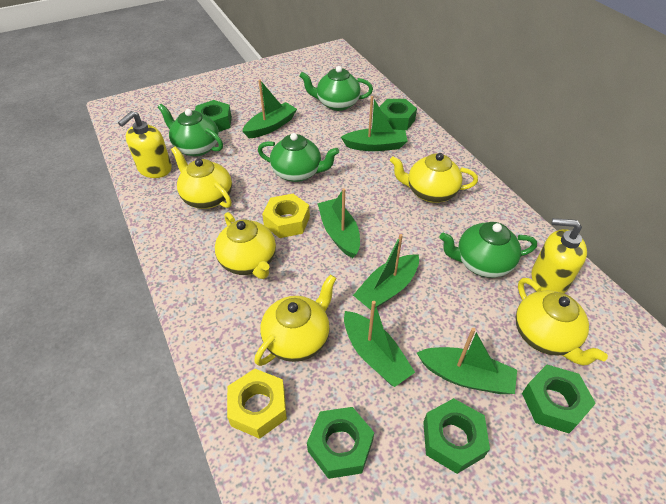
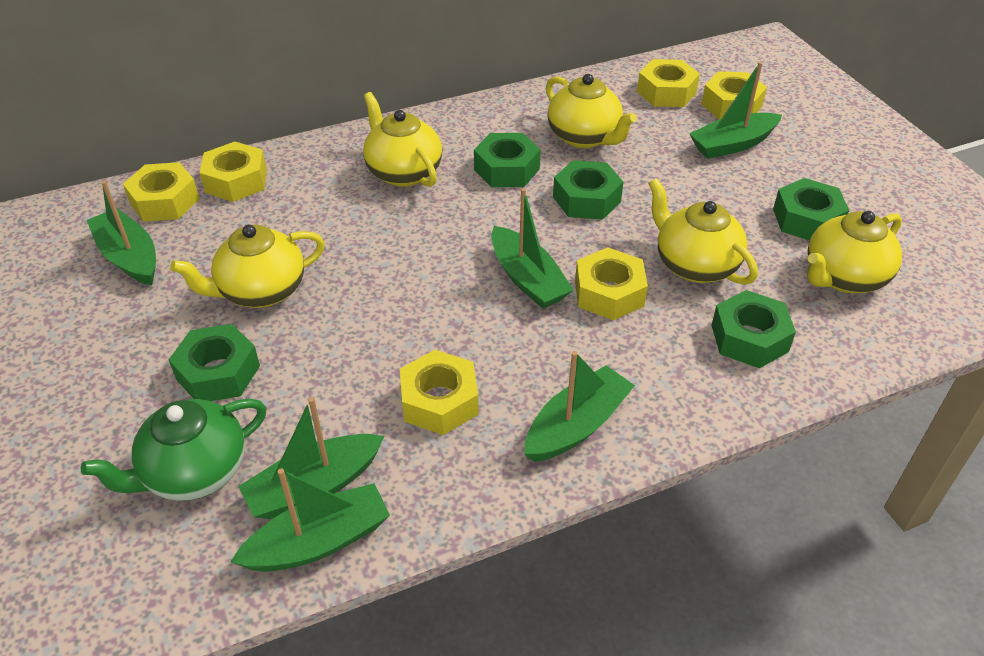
green teapot: [158,104,223,157] [258,133,339,182] [299,66,373,111] [439,222,537,278] = 4 -> [81,399,267,501] = 1
yellow nut: [227,369,287,439] [262,194,310,238] = 2 -> [123,162,200,222] [200,142,267,202] [400,350,478,435] [575,247,648,320] [637,59,700,107] [702,71,767,120] = 6
yellow soap dispenser: [118,111,172,178] [531,218,587,293] = 2 -> none = 0

